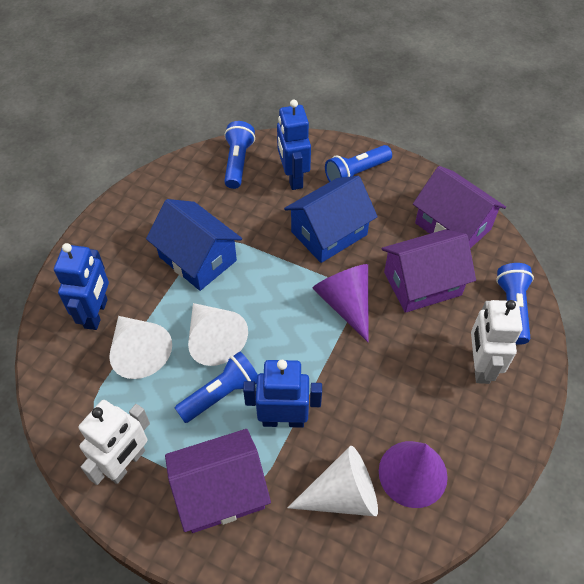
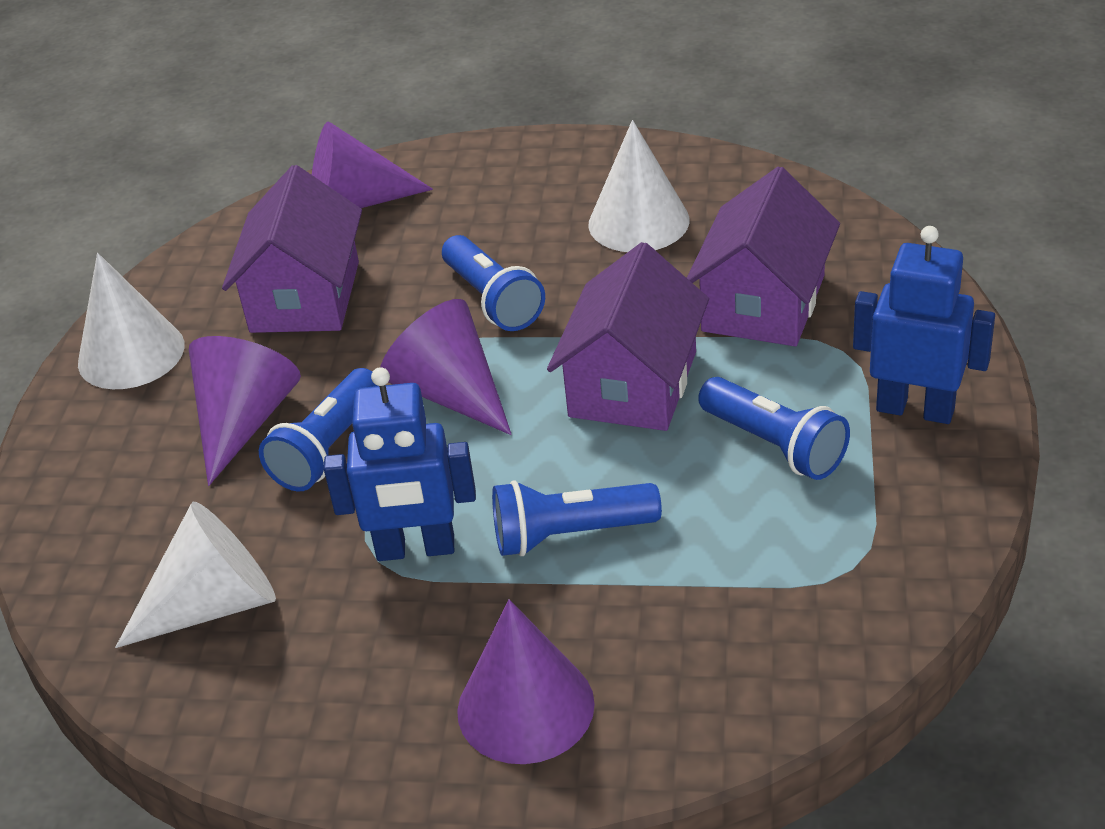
blue house: [146,199,242,291] [284,176,378,263] = 2 -> none = 0
blue robot: [54,243,109,330] [243,360,322,428] [277,99,311,190] = 3 -> [324,367,476,561] [853,226,995,424] = 2
purple cone: [312,264,368,342] [379,441,448,508] = 2 -> [189,336,301,486] [312,121,433,208] [380,299,512,435] [457,599,595,764] = 4
white robot: [79,400,150,485] [471,300,523,384] = 2 -> none = 0

